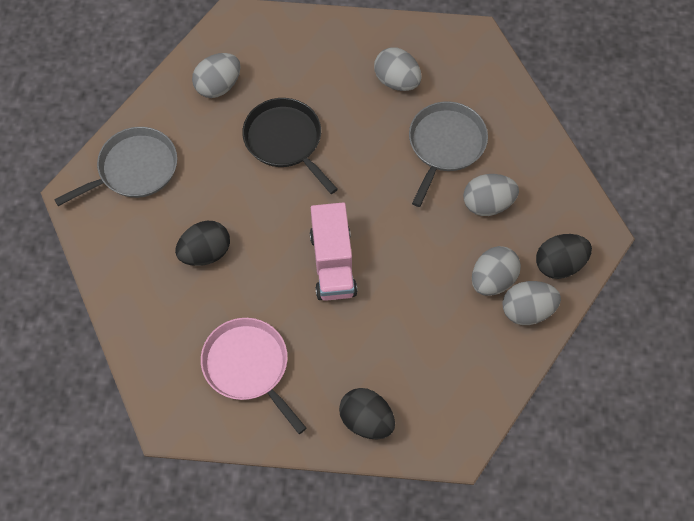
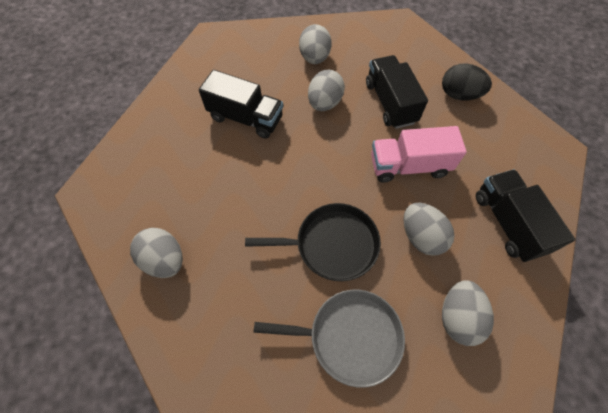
black egg: [175,221,230,266] [339,388,395,439] [536,234,592,279] = 3 -> [442,63,492,100] = 1
black truck: none = 0 -> [199,70,283,139] [366,55,428,129] [476,169,575,262] = 3
grey pan: [54,127,177,206] [409,101,488,207] = 2 -> [253,290,405,388] = 1
pink pan: [201,318,307,434] = 1 -> none = 0

